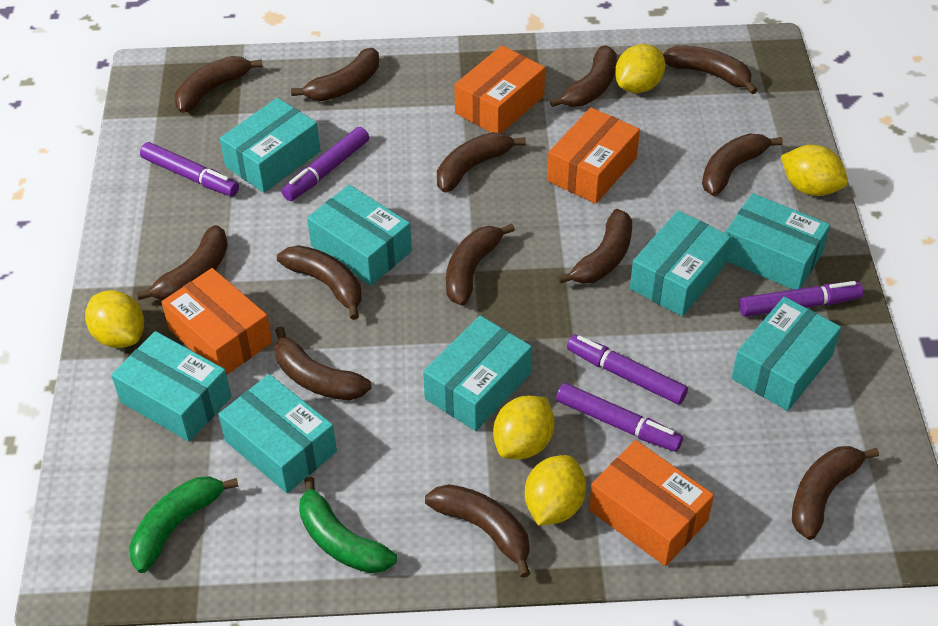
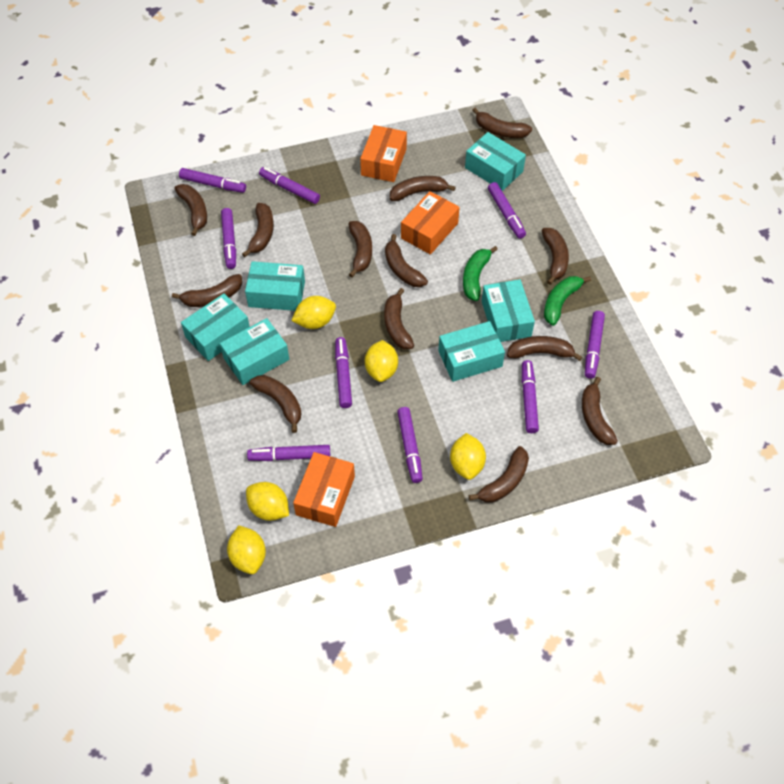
orange box: [162,268,272,375] [454,45,545,133] [547,107,640,204] [589,440,714,566] = 4 -> [293,452,355,527] [360,125,407,182] [401,191,460,255] = 3
purple marker: [140,142,239,196] [282,127,369,201] [556,383,683,452] [567,335,688,405] [739,281,863,317] = 5 -> [179,168,246,193] [221,208,236,269] [247,445,330,461] [259,167,320,204] [335,337,352,408] [397,407,423,483] [488,182,526,239] [522,360,539,433] [585,311,605,379] = 9
turquoise box: [111,331,232,442] [218,374,337,493] [220,98,320,193] [307,185,412,286] [423,316,532,431] [630,210,731,316] [726,193,830,290] [732,297,841,411] = 8 -> [181,293,250,361] [220,318,289,385] [245,261,305,311] [438,321,505,382] [465,132,526,191] [482,279,535,342] = 6

